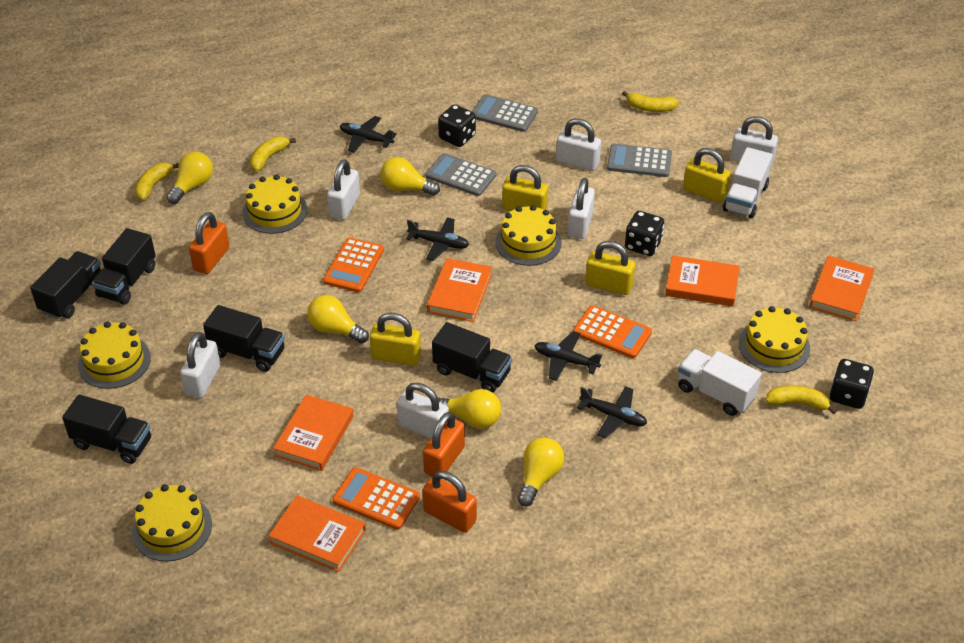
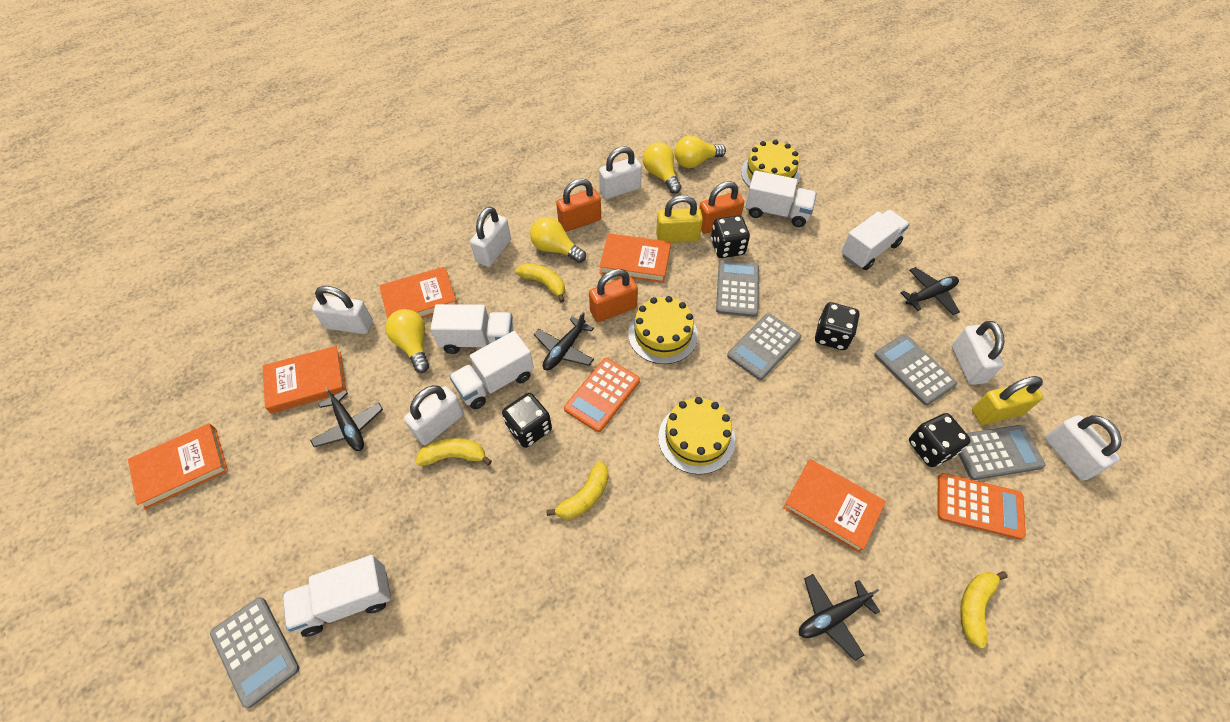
black dice: [438,104,476,147] [625,211,664,256] [830,359,874,409] = 3 -> [502,393,552,448] [711,215,750,258] [815,302,859,350] [909,413,971,467] = 4
black truck: [30,251,101,319] [62,395,151,464] [92,228,156,305] [203,305,285,372] [432,322,512,393] = 5 -> none = 0
grey calculator: [426,153,496,196] [472,94,538,132] [607,143,672,177] = 3 -> [210,597,299,708] [716,260,759,317] [727,313,801,380] [874,334,957,405] [958,425,1046,480] = 5
orange calculator: [323,237,384,292] [332,467,420,530] [573,305,652,358] = 3 -> [564,358,640,432] [937,473,1026,540] = 2
white truck: [678,349,762,416] [723,147,773,218] = 2 -> [283,555,391,637] [431,304,513,354] [449,331,534,409] [745,171,817,227] [841,210,910,270] = 5
yellow cake: [78,322,151,389] [132,484,212,561] [242,175,307,234] [495,205,562,266] [739,306,810,373] = 5 -> [628,296,698,364] [658,397,735,475] [741,140,800,187] = 3
yellow light bulb: [166,152,213,204] [307,295,369,344] [380,157,440,196] [438,389,501,429] [517,437,564,507] = 5 -> [385,309,429,373] [530,217,586,263] [643,142,681,194] [674,135,726,168] = 4
yellow padlock: [370,313,421,366] [502,165,548,211] [585,241,635,295] [683,148,731,203] = 4 -> [656,195,703,243] [972,376,1043,425] = 2

